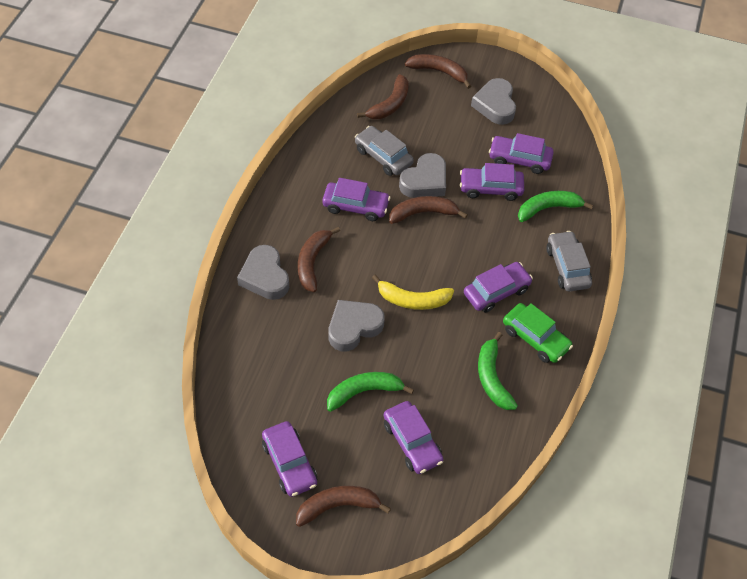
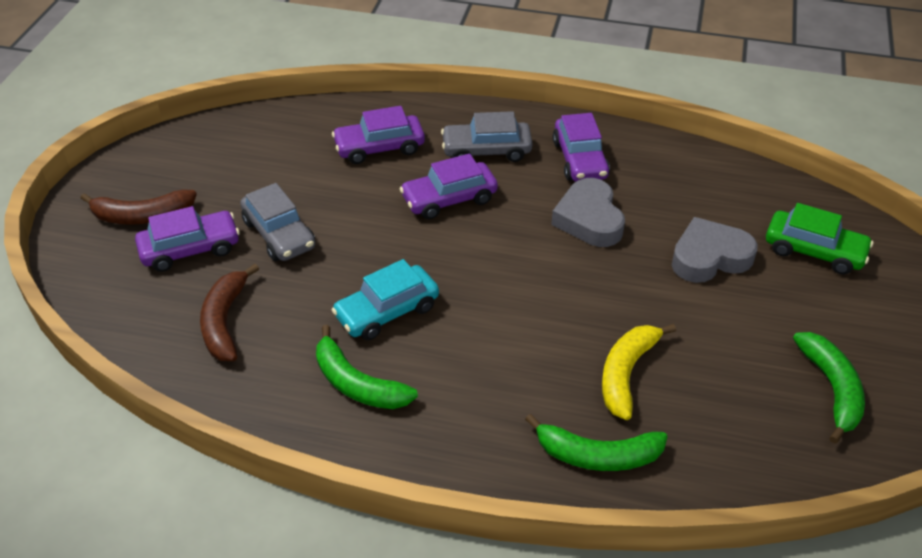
brown banana: [296,486,391,527] [298,227,340,292] [357,74,409,119] [389,196,468,224] [405,54,471,89] = 5 -> [80,190,197,225] [200,264,259,361] = 2
grey heart: [237,245,289,300] [329,300,385,352] [399,153,446,198] [471,78,516,125] = 4 -> [551,178,625,247] [672,217,758,283] = 2
purple car: [262,421,317,497] [322,178,390,221] [384,401,443,474] [460,163,524,201] [464,262,533,313] [489,133,554,174] = 6 -> [135,206,240,272] [332,106,425,164] [399,153,498,219] [553,113,610,182] = 4
turquoise car: none = 0 -> [332,259,439,340] = 1

